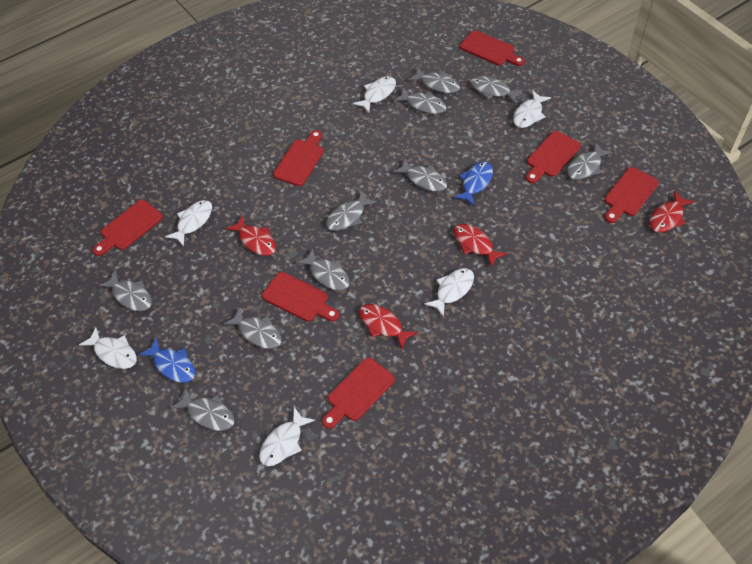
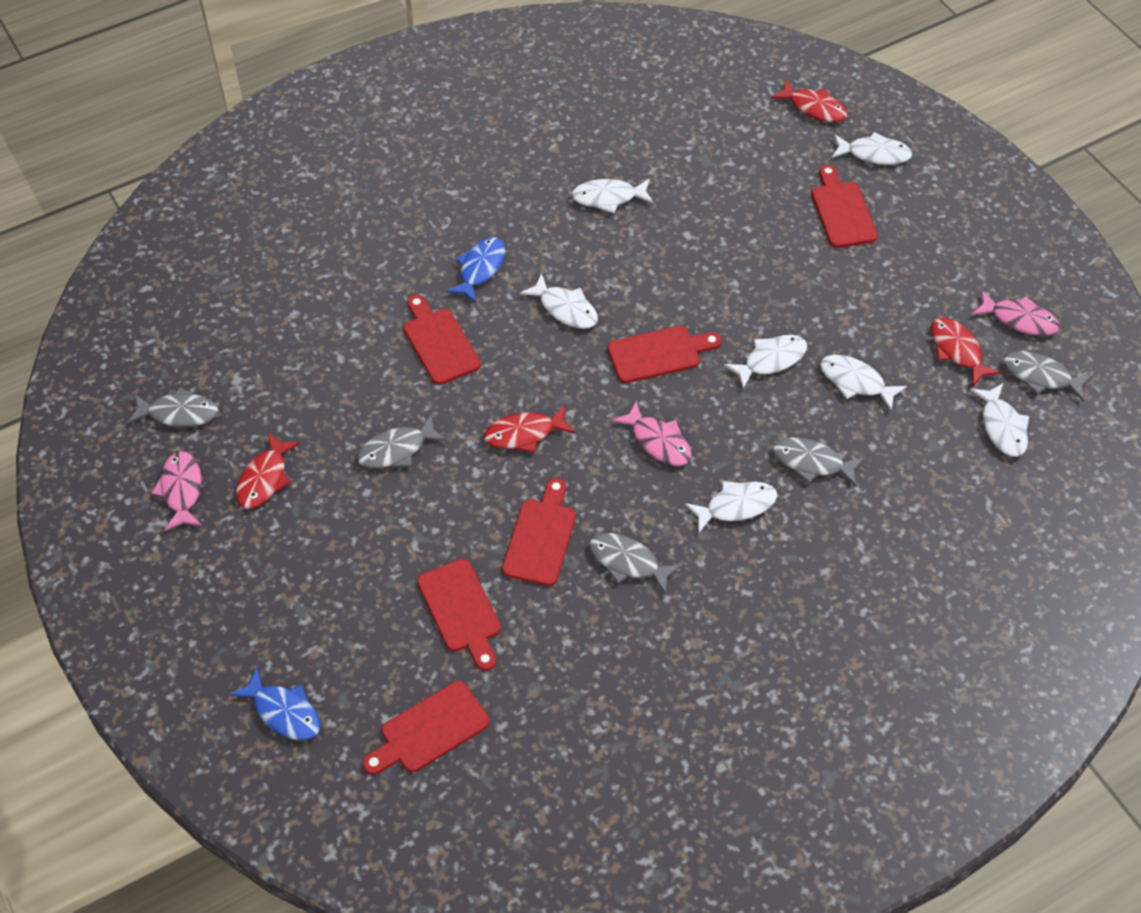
grey fish: [98,270,152,311] [171,388,235,431] [223,308,282,349] [296,248,350,290] [326,191,377,231] [393,87,447,114] [393,159,447,192] [408,67,460,93] [470,76,523,103] [567,142,613,180] = 10 -> [127,387,218,427] [357,415,447,468] [589,533,682,594] [773,437,865,487] [1003,351,1093,401] = 5
pink fish: none = 0 -> [152,451,202,531] [612,400,691,466] [972,290,1060,336] = 3
red cutting board: [93,200,163,256] [262,272,339,322] [273,130,324,186] [322,358,395,429] [460,30,525,66] [526,131,581,183] [604,167,659,223] = 7 -> [362,681,489,775] [404,295,481,385] [417,559,501,671] [502,478,576,586] [607,326,722,383] [811,165,878,248] = 6
white fish: [79,327,137,369] [165,200,212,247] [259,407,315,466] [353,76,396,113] [424,268,474,317] [513,90,551,128] = 6 -> [520,273,598,329] [572,179,653,213] [685,481,777,533] [724,335,807,389] [820,355,907,411] [832,132,912,165] [970,383,1029,457] = 7

